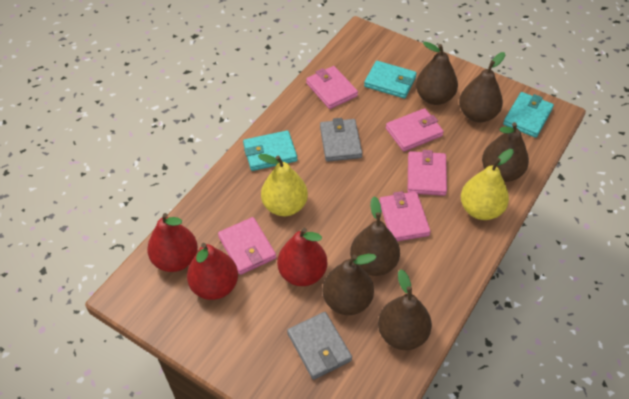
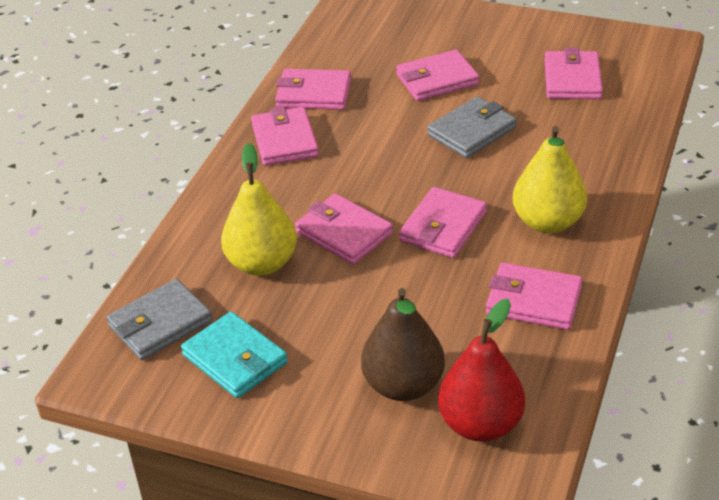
brown pear: [322,254,376,315] [350,196,400,276] [378,269,432,350] [416,42,458,105] [459,52,505,122] [482,122,529,182] = 6 -> [361,288,445,401] = 1
pink wallet: [218,217,276,275] [306,66,358,109] [379,191,431,241] [386,108,444,152] [408,150,447,196] = 5 -> [251,106,319,166] [275,69,351,110] [295,193,393,265] [396,50,479,101] [399,187,487,258] [486,262,583,330] [545,48,603,99] = 7
red pear: [147,213,198,272] [187,243,238,300] [277,228,327,286] = 3 -> [438,299,525,442] = 1
turquoise wallet: [243,130,297,171] [364,61,417,99] [503,92,554,138] = 3 -> [181,311,288,398] = 1

